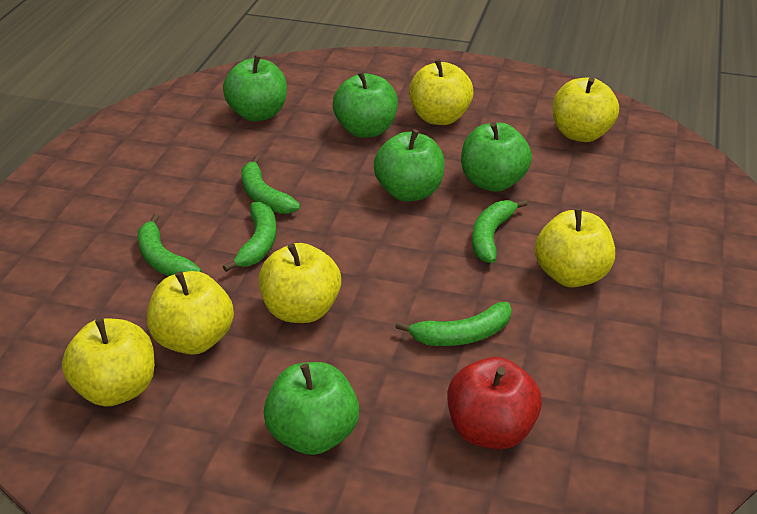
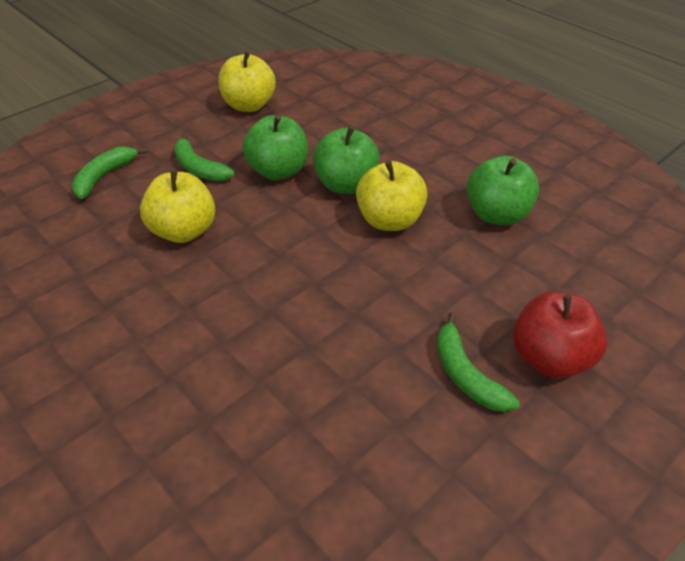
green apple: [223,55,287,121] [263,362,359,455] [333,71,398,138] [374,129,445,202] [461,122,532,192] = 5 -> [243,115,308,180] [313,126,380,194] [467,156,539,225] = 3
green banana: [138,214,201,276] [223,201,276,272] [241,155,300,214] [396,302,512,346] [472,199,528,263] = 5 -> [72,147,148,199] [174,133,234,181] [437,312,520,412] = 3
yellow apple: [62,318,155,407] [147,271,234,355] [259,243,341,323] [409,59,474,125] [535,208,615,287] [552,77,619,142] = 6 -> [140,170,215,243] [218,51,276,112] [356,161,428,231] = 3

